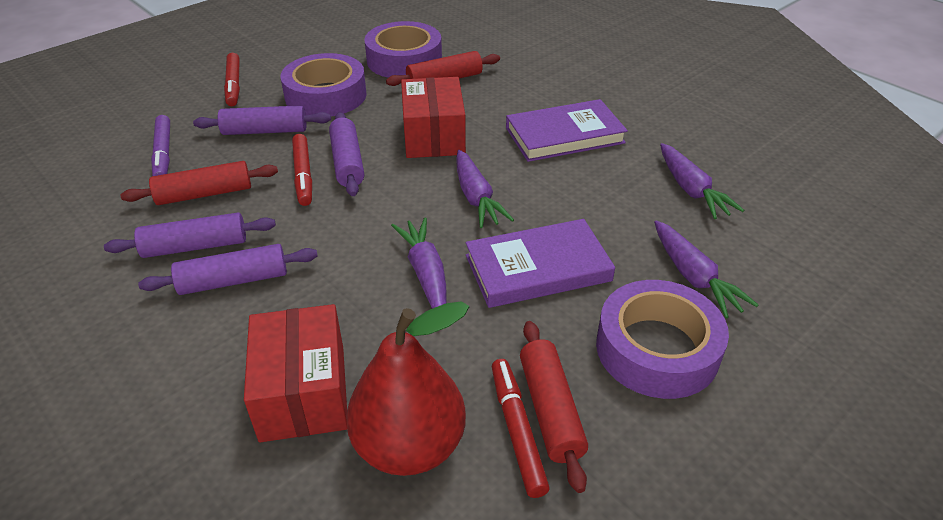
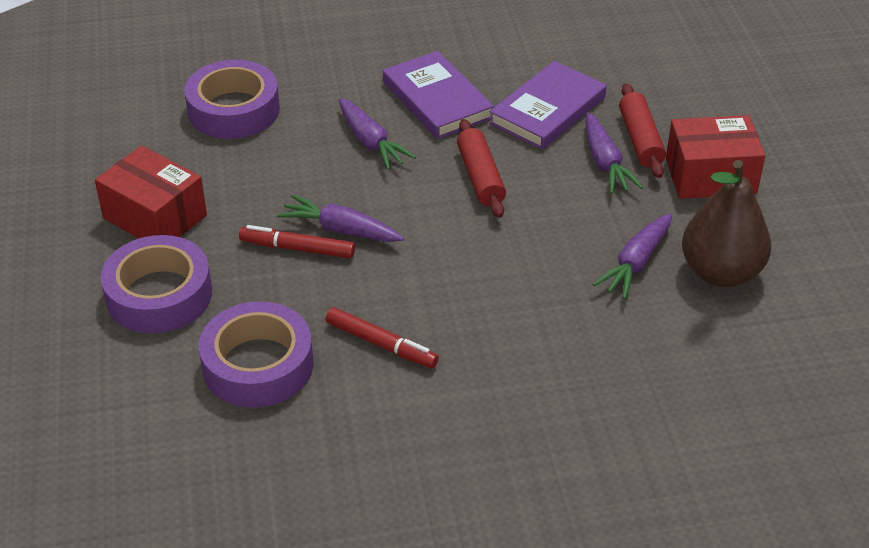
brown pear: none = 0 -> [682,160,771,287] = 1
purple marker: [151,115,170,176] = 1 -> none = 0
purple rolling pin: [104,213,276,258] [138,244,318,295] [193,106,331,135] [329,112,364,196] = 4 -> none = 0
red marker: [224,53,240,106] [292,134,312,206] [492,359,550,498] = 3 -> [239,225,355,258] [326,307,439,368] = 2
red pear: [346,301,469,476] = 1 -> none = 0
red rolling pin: [120,161,278,205] [386,51,500,86] [520,321,588,493] = 3 -> [457,119,506,218] [619,84,666,178] = 2

